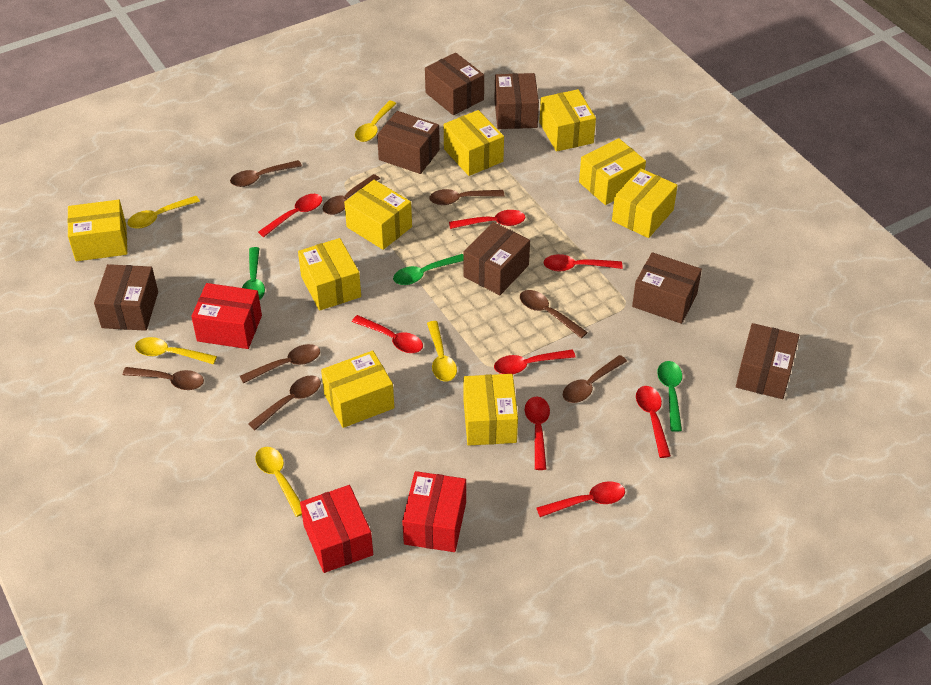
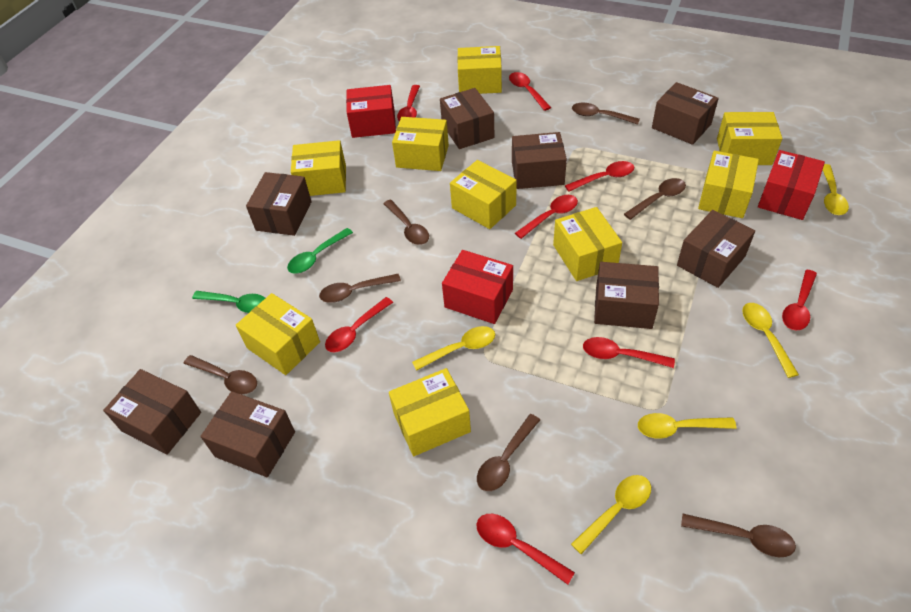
brown box: [94,264,158,331] [377,111,440,174] [425,53,484,115] [464,222,530,295] [494,73,539,129] [632,252,702,324] [736,323,799,399] = 7 -> [103,369,201,455] [200,391,295,477] [246,172,312,236] [440,88,494,149] [512,132,567,189] [594,262,659,329] [652,82,719,145] [677,210,755,288] = 8
brown spoon: [122,367,204,390] [230,160,302,187] [240,344,320,384] [248,375,321,430] [323,174,380,215] [429,189,504,205] [520,290,588,338] [563,355,627,403] = 8 -> [184,355,257,394] [319,274,401,303] [383,200,429,245] [477,414,540,491] [572,102,640,125] [624,178,686,220] [681,514,796,557] = 7
green spoon: [242,247,265,300] [393,254,464,285] [657,361,682,432] = 3 -> [192,291,265,313] [287,228,353,273] = 2

